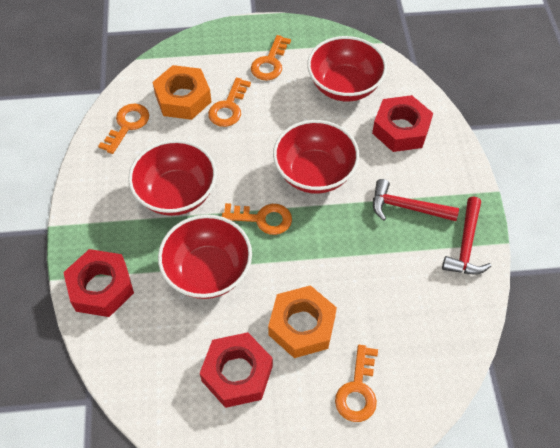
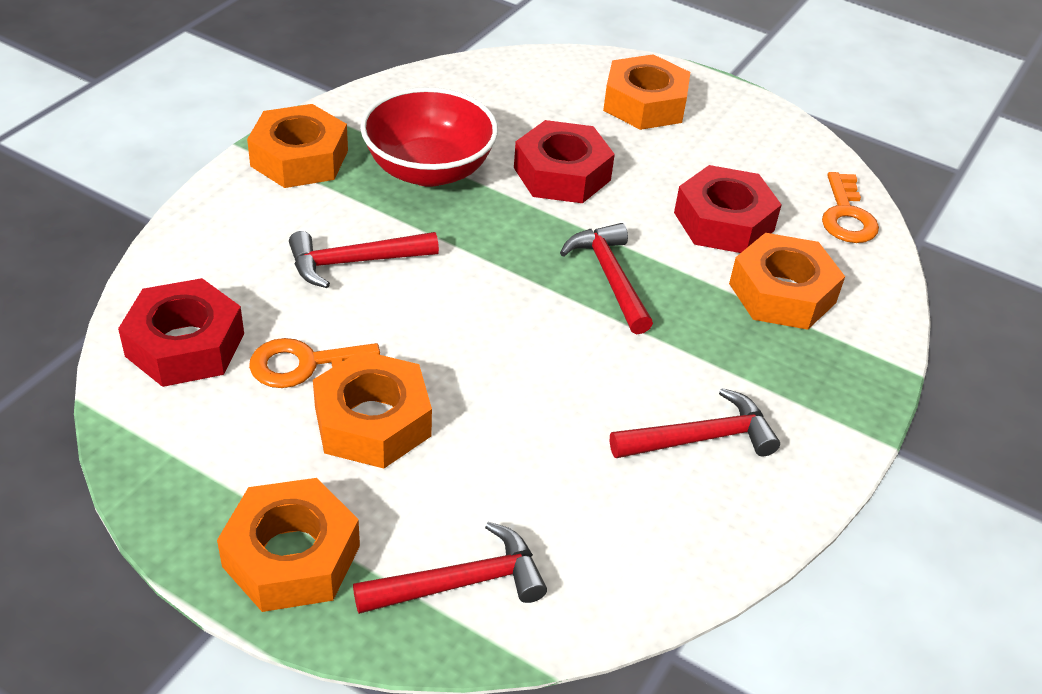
orange key: [98,103,149,154] [208,78,251,127] [222,203,292,235] [251,35,291,80] [335,345,378,422] = 5 -> [249,338,380,388] [822,172,879,243] = 2
orange nut: [152,65,211,120] [268,285,337,358] = 2 -> [217,478,360,612] [247,104,348,188] [313,350,432,469] [603,54,690,130] [729,233,845,330] = 5
red bowl: [128,140,217,216] [158,215,252,299] [273,120,359,194] [307,36,387,102] = 4 -> [360,87,498,187] = 1
red hammer: [373,179,459,221] [442,197,491,275] = 2 -> [289,231,439,288] [353,522,547,614] [560,223,653,334] [610,388,780,458] = 4

